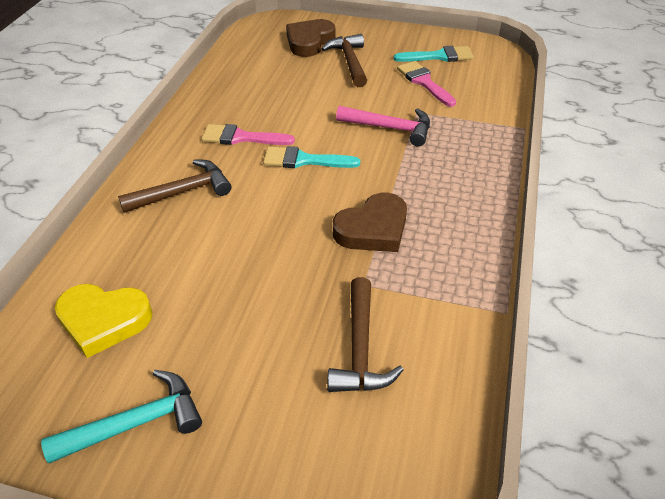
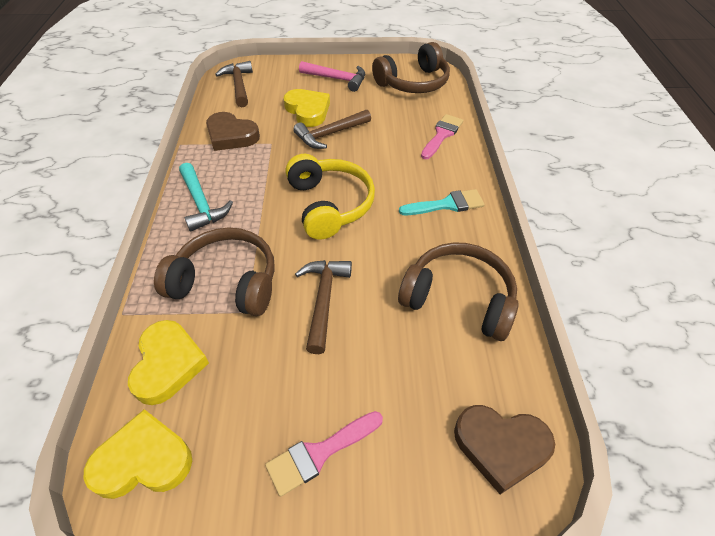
brown headphones: none = 0 -> [154,227,275,316] [372,42,450,93] [398,243,518,341] = 3
turquoise brush: [263,146,360,168] [394,46,474,62] = 2 -> [399,189,485,215] = 1
yellow headphones: none = 0 -> [285,154,375,240] = 1
yellow heart: [55,284,153,358] = 1 -> [84,409,192,499] [128,320,209,405] [283,89,330,127] = 3

